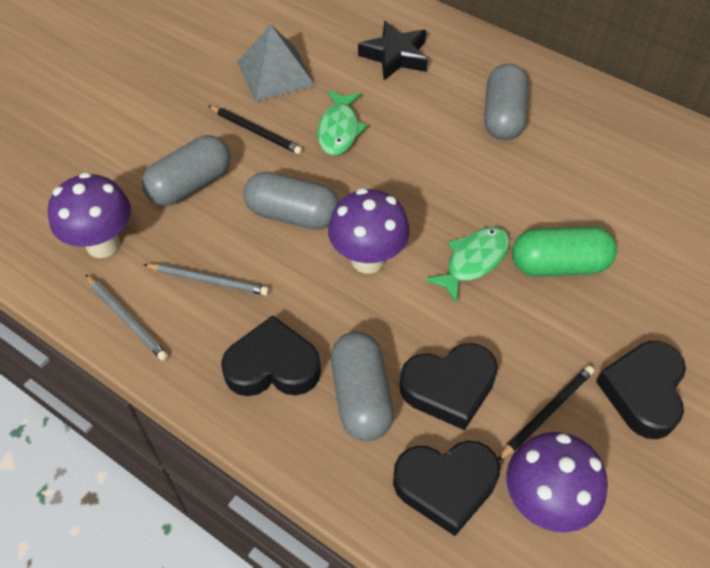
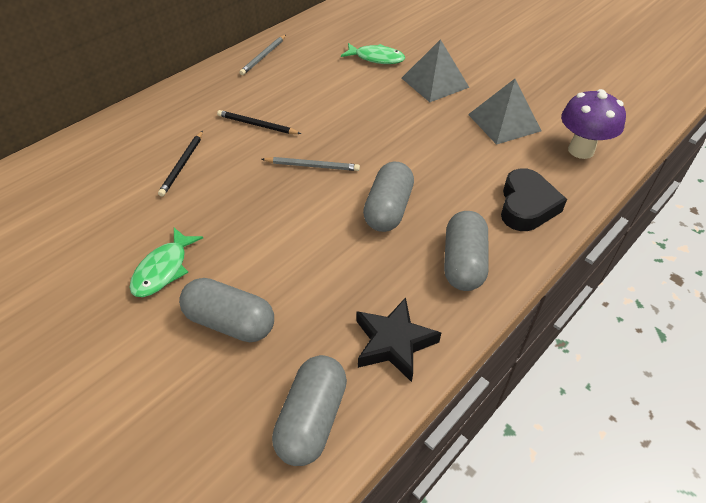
black heart: [221,315,321,396] [393,441,500,536] [399,343,498,430] [596,341,686,439] = 4 -> [501,168,567,231] = 1
green capsule: [512,226,617,277] = 1 -> none = 0
grey pyramid: [237,24,315,102] = 1 -> [402,39,469,102] [468,79,541,145] = 2
purple mushroom: [48,172,131,258] [328,188,410,274] [506,432,608,533] = 3 -> [561,89,626,159] = 1

